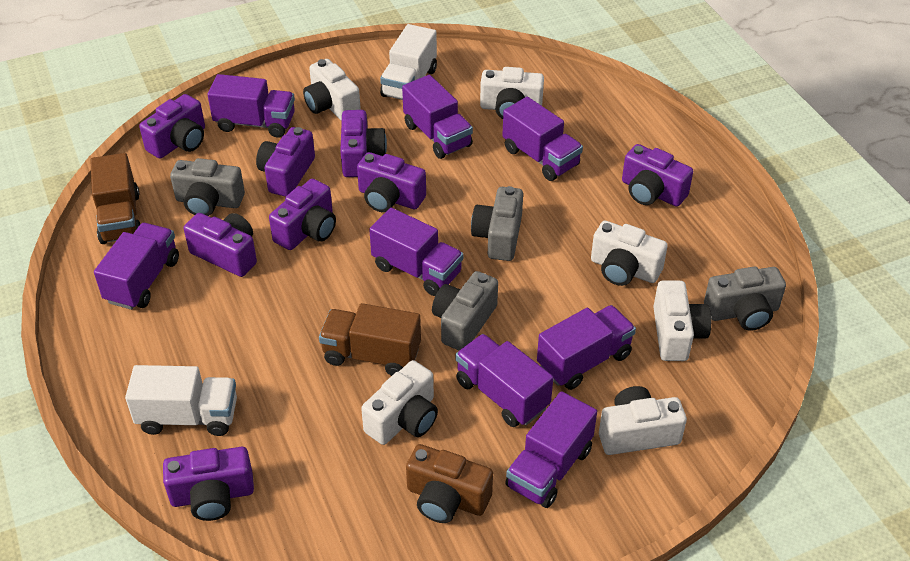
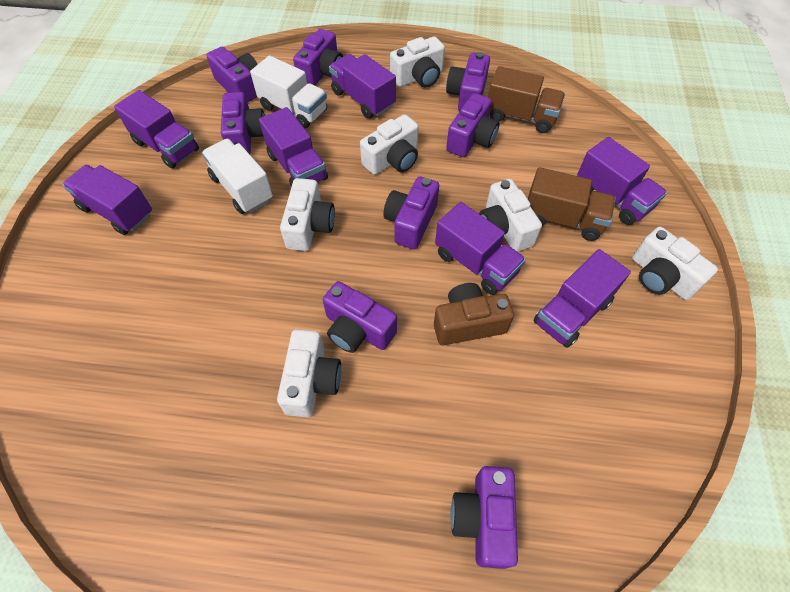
grey camera: [170,158,245,216] [432,271,498,351] [471,186,523,261] [704,266,786,331] = 4 -> none = 0
purple truck: [94,223,179,310] [207,74,295,137] [369,208,463,296] [402,75,473,159] [455,334,553,427] [502,97,583,181] [505,391,597,508] [537,305,636,390] = 8 -> [62,165,152,235] [114,90,199,168] [259,107,328,187] [329,54,396,118] [435,202,526,295] [533,249,631,348] [577,137,667,225] = 7

